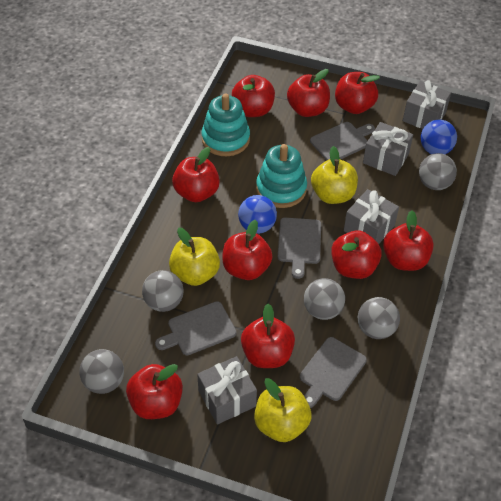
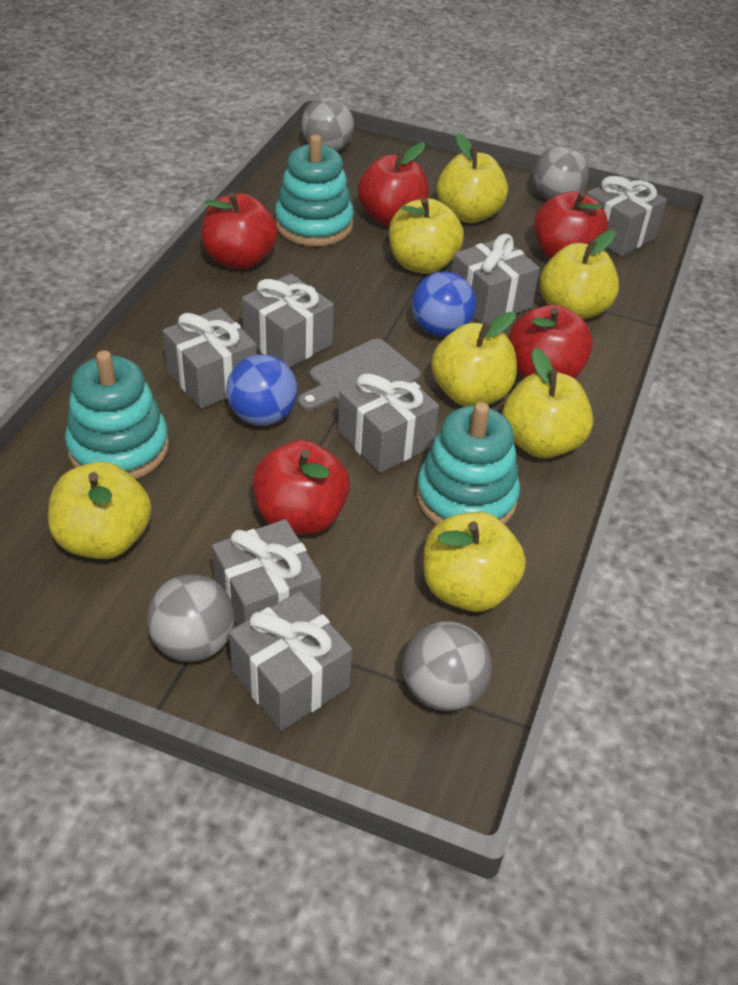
grey ball: [79,349,124,394] [142,270,184,312] [304,278,345,320] [358,297,400,339] [419,153,457,190] = 5 -> [146,574,235,662] [301,97,354,151] [403,621,492,711] [533,145,589,200] = 4
grey cutting board: [155,301,237,355] [278,218,321,279] [300,337,367,408] [310,122,375,161] = 4 -> [298,339,421,411] = 1
grey gift: [197,356,257,424] [344,189,399,244] [363,122,413,176] [403,80,451,129] = 4 -> [163,308,257,409] [212,519,321,626] [229,591,352,731] [242,274,334,368] [338,366,439,473] [452,234,540,324] [587,175,667,256] = 7
red apple: [126,364,183,419] [172,147,220,202] [222,220,273,280] [232,75,275,117] [241,304,295,368] [287,69,330,117] [331,230,382,279] [335,72,380,114] [383,210,434,271] = 9 -> [201,192,278,270] [252,440,350,535] [358,143,429,227] [508,305,593,379] [534,191,609,259] = 5
turquoise stacking toy: [202,94,250,156] [256,144,307,208] = 2 -> [65,350,169,479] [275,135,354,246] [416,402,520,525] = 3
yellow apple: [169,228,220,286] [254,378,311,442] [311,146,358,204] = 3 -> [48,462,151,559] [389,198,464,274] [423,512,526,612] [431,312,517,406] [437,133,508,223] [502,348,593,458] [540,230,619,319] = 7

